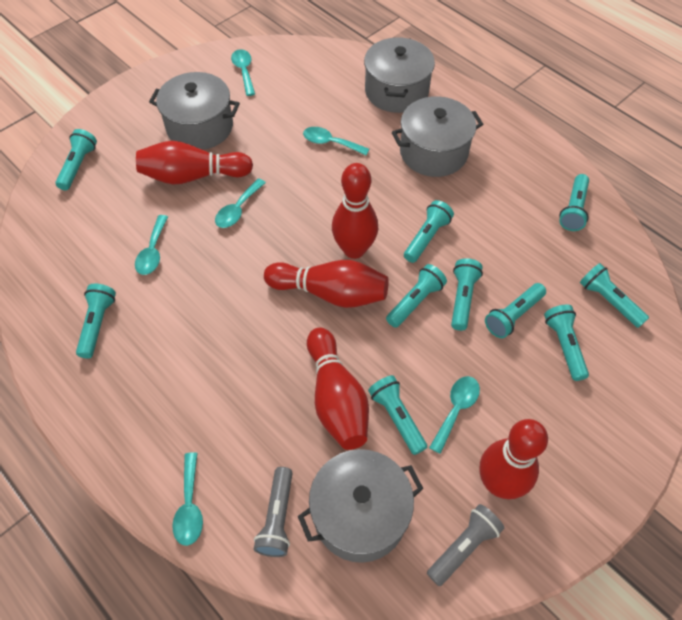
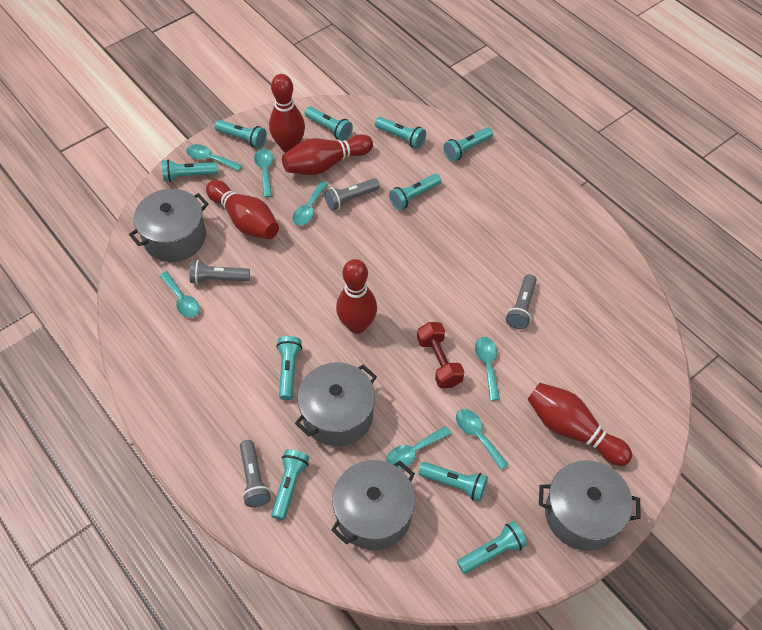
grey flashlight: [254,467,293,557] [427,504,504,586] = 2 -> [190,260,250,284] [240,440,271,507] [324,178,380,211] [506,274,537,329] = 4
red dumbbell: none = 0 -> [417,322,465,388] = 1
turquoise spoon: [135,215,168,275] [172,452,203,546] [215,178,266,228] [231,49,255,96] [303,127,369,155] [429,376,480,454] = 6 -> [160,271,200,318] [186,144,242,171] [254,149,273,198] [292,181,328,226] [386,426,451,469] [456,409,509,470] [475,337,500,401] = 7

